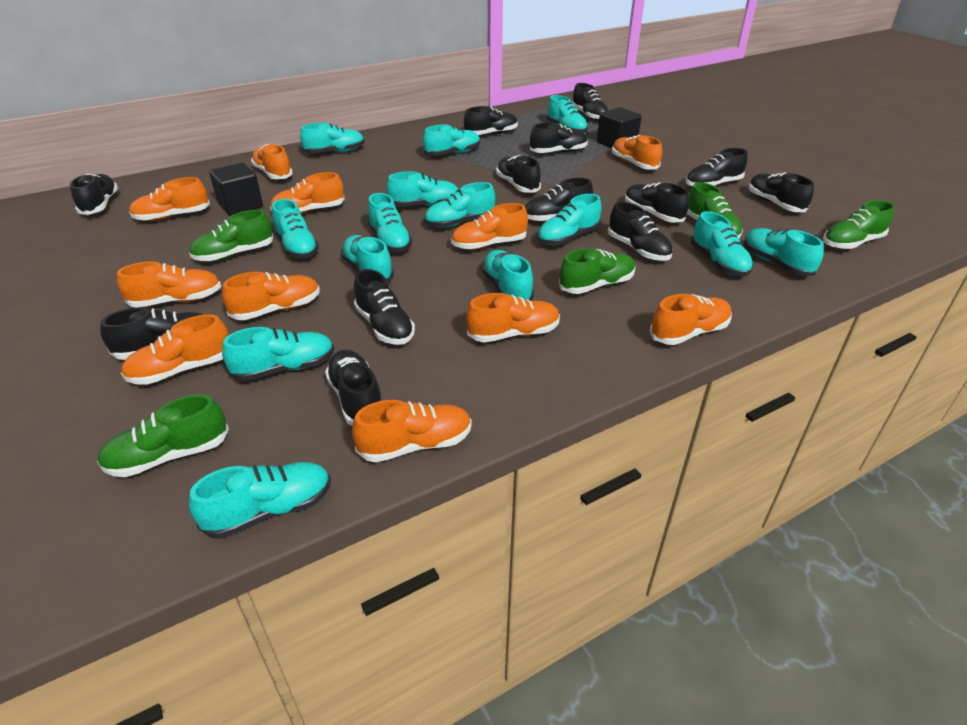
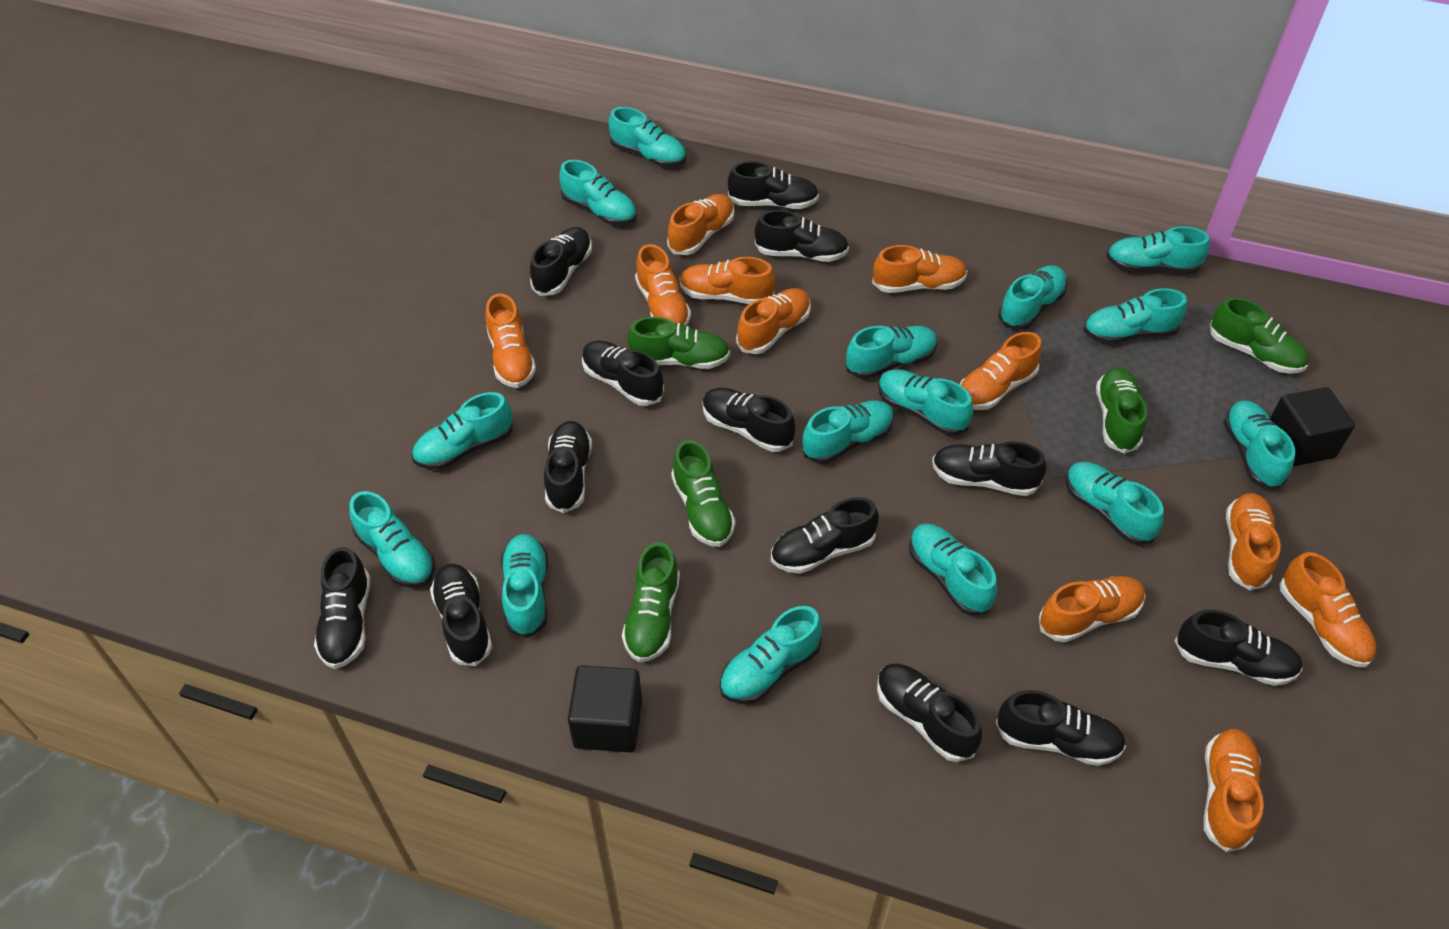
turquoise shoe: [189,462,331,539] [222,327,334,381] [272,199,319,259] [300,123,365,153] [341,235,394,282] [368,193,412,252] [386,171,458,207] [423,124,480,156] [424,182,495,228] [482,250,534,301] [537,194,602,245] [547,95,588,133] [691,211,753,276] [744,228,824,276] = 14 -> [349,491,435,588] [412,392,513,470] [501,534,548,638] [559,160,637,225] [609,107,686,167] [719,606,822,704] [802,400,894,463] [846,326,938,379] [878,369,973,436] [909,523,997,616] [998,265,1067,330] [1066,462,1164,545] [1083,288,1187,344] [1106,226,1210,273] [1223,400,1295,490] = 15

